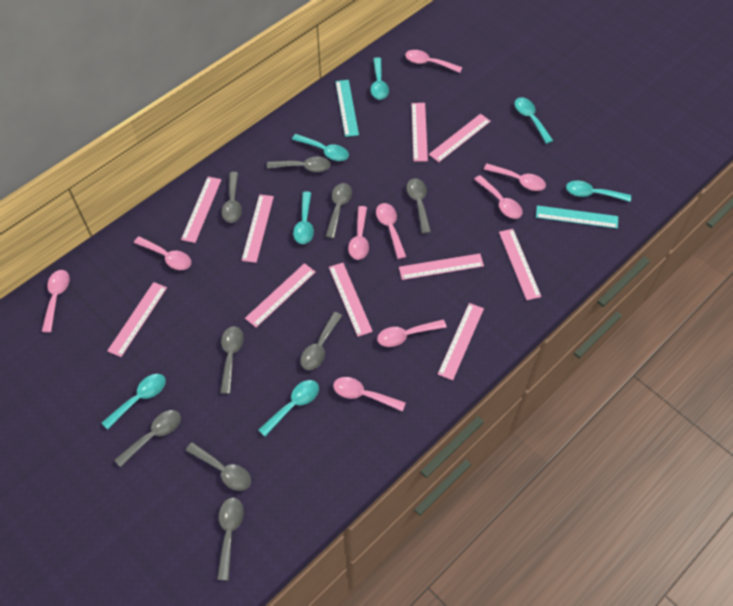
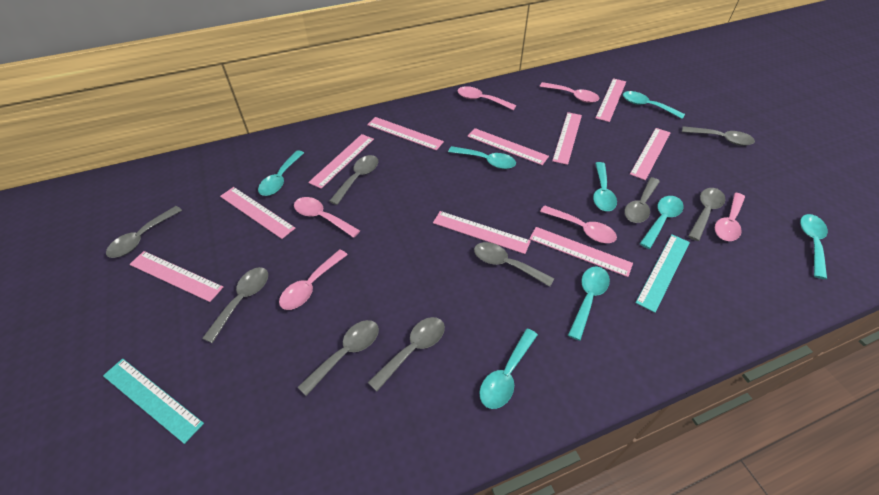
pink spoon: [41,270,70,333] [134,236,191,270] [333,377,406,412] [348,206,369,260] [376,203,406,259] [377,320,447,347] [405,50,462,73] [474,175,523,219] [484,164,546,191] = 9 -> [279,250,348,310] [294,197,360,238] [458,86,516,110] [539,82,599,103] [540,205,617,243] [715,193,745,241] = 6
turquoise spoon: [102,374,166,430] [258,380,319,436] [292,134,349,161] [293,192,314,244] [370,57,389,100] [514,97,553,144] [566,180,631,202] = 7 -> [258,150,304,196] [448,146,516,169] [479,328,538,409] [568,266,610,341] [593,162,617,211] [623,91,685,119] [640,196,684,249] [800,214,828,279] = 8

